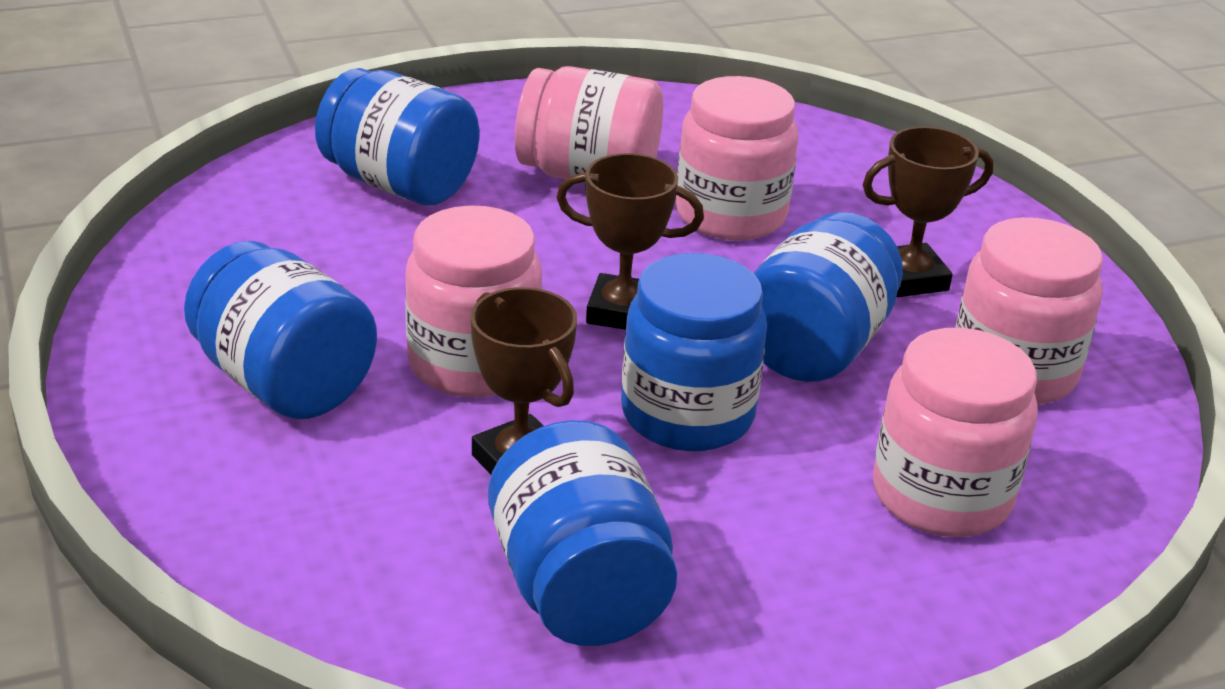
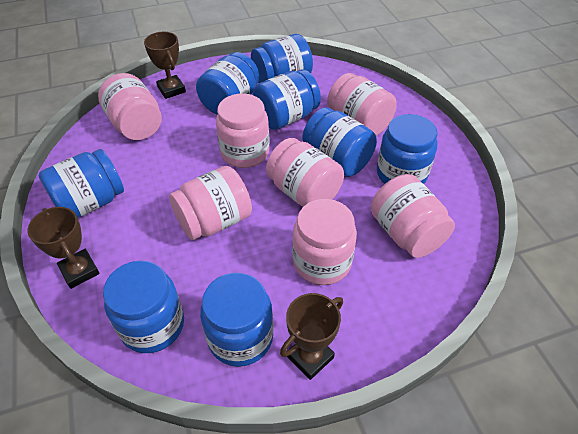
blue jar: [184,241,377,419] [315,68,479,205] [488,420,677,646] [621,253,767,451] [754,212,903,382] = 5 -> [38,149,124,218] [103,261,184,353] [196,52,259,114] [200,273,274,367] [251,34,313,83] [253,69,321,130] [302,107,377,177] [377,114,438,184] = 8
pink jar: [405,205,542,398] [515,66,663,183] [676,76,798,241] [873,328,1038,537] [955,217,1103,405] = 5 -> [98,73,162,140] [169,166,252,240] [216,94,270,168] [266,138,344,207] [292,199,357,285] [327,73,397,136] [371,174,455,258] = 7

